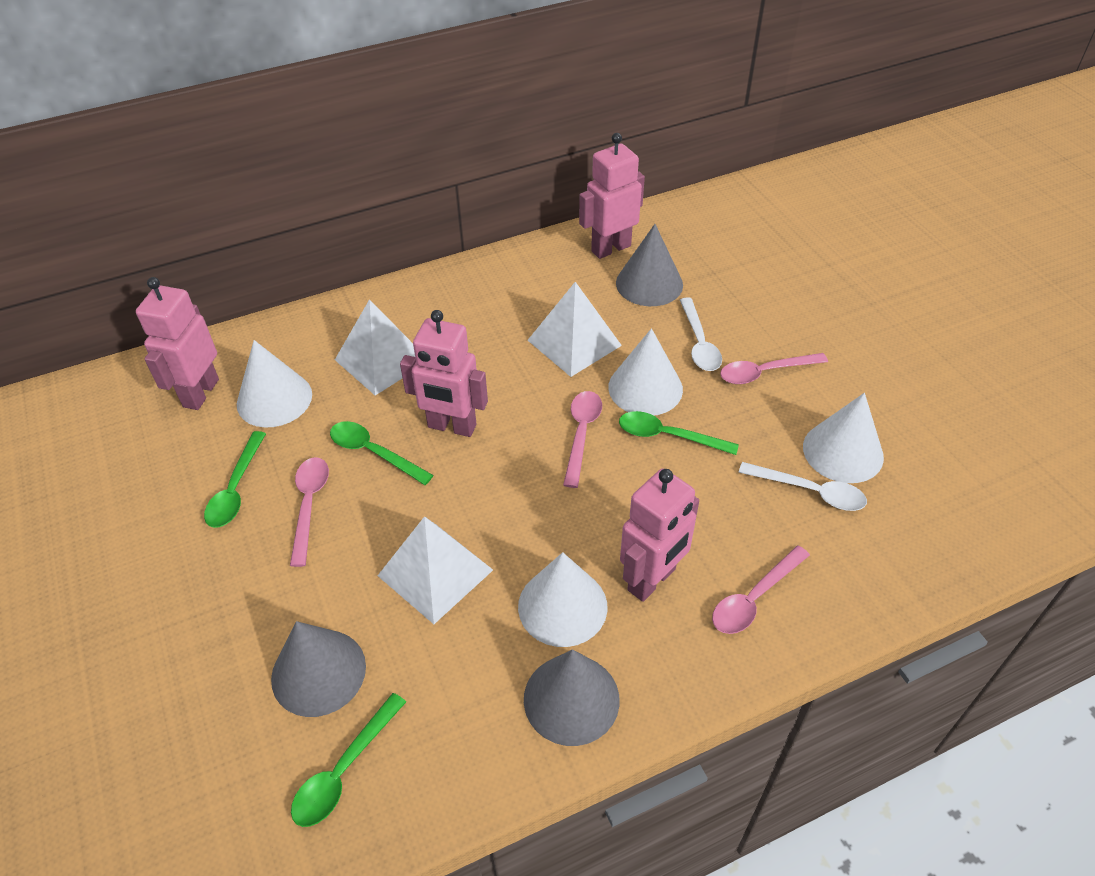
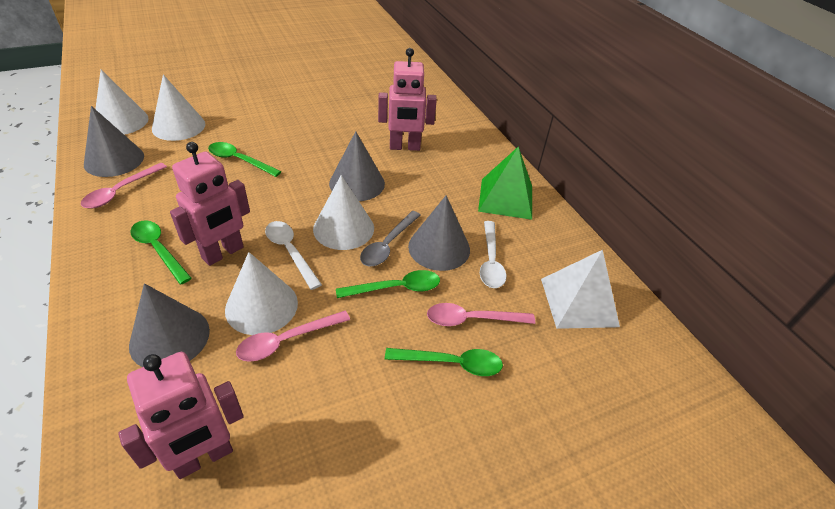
green pyramid: none = 0 -> [478,146,532,220] = 1
grey cone: [271,621,366,717] [524,649,620,746] [616,224,683,306] = 3 -> [84,106,144,177] [129,283,210,367] [329,131,385,201] [408,195,470,271] = 4
grey spoon: none = 0 -> [360,211,421,266] = 1
pink robot: [136,277,219,410] [400,310,488,437] [579,133,645,259] [620,468,699,602] = 4 -> [119,352,244,479] [170,142,250,266] [378,48,437,151] = 3
pink spoon: [290,457,329,567] [563,391,602,488] [712,546,810,634] [720,353,828,384] = 4 -> [81,163,167,209] [236,311,350,362] [427,303,535,326] = 3
white pyramid: [335,299,415,395] [378,516,493,624] [528,282,622,377] = 3 -> [541,250,620,329] = 1

